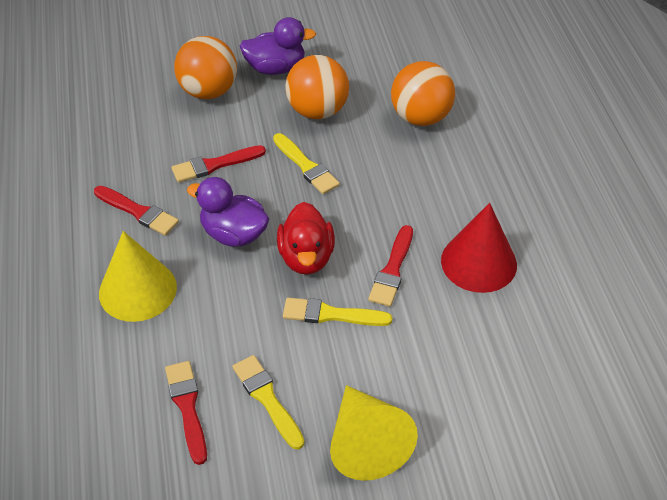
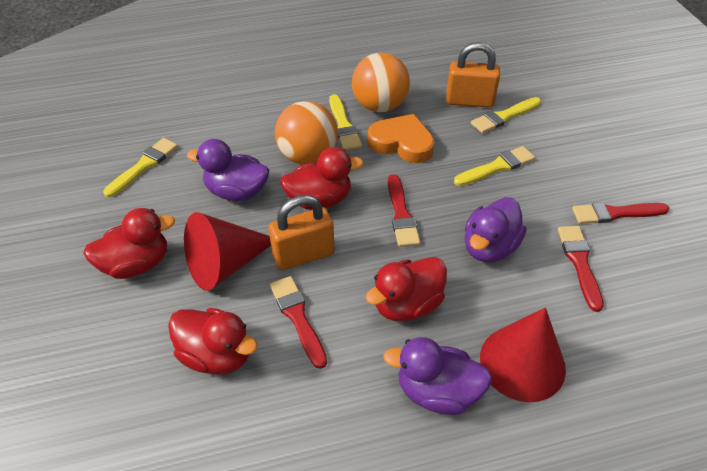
orange ball: [174,36,237,99] [285,55,349,119] [391,61,455,126] = 3 -> [275,101,338,165] [352,53,410,112] = 2
orange heart: none = 0 -> [367,114,435,163] = 1
orange padlock: none = 0 -> [268,195,335,270] [446,42,500,108] = 2
purple duck: [187,177,269,247] [240,17,316,75] = 2 -> [187,139,269,201] [383,337,492,415] [465,197,526,262] = 3
red cone: [441,203,517,293] = 1 -> [184,212,271,291] [480,307,566,402] = 2
red duck: [277,202,335,275] = 1 -> [83,208,175,279] [168,308,258,375] [280,147,364,210] [365,257,447,321] = 4
yellow brush: [232,355,304,450] [273,133,340,194] [283,298,392,326] = 3 -> [103,138,178,197] [329,94,362,150] [454,146,535,186] [471,97,541,133] = 4
yellow cone: [99,231,177,322] [330,385,418,481] = 2 -> none = 0

